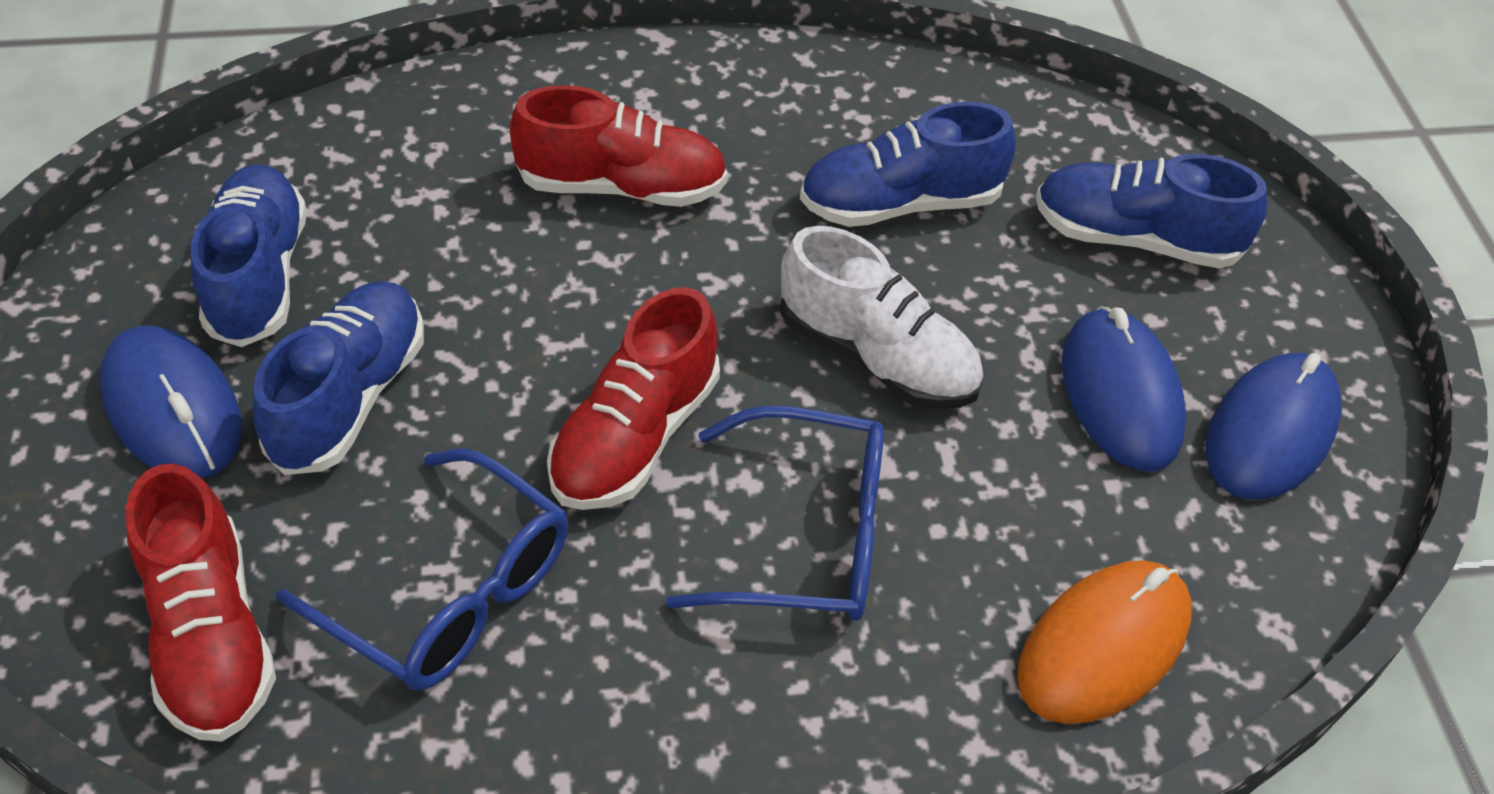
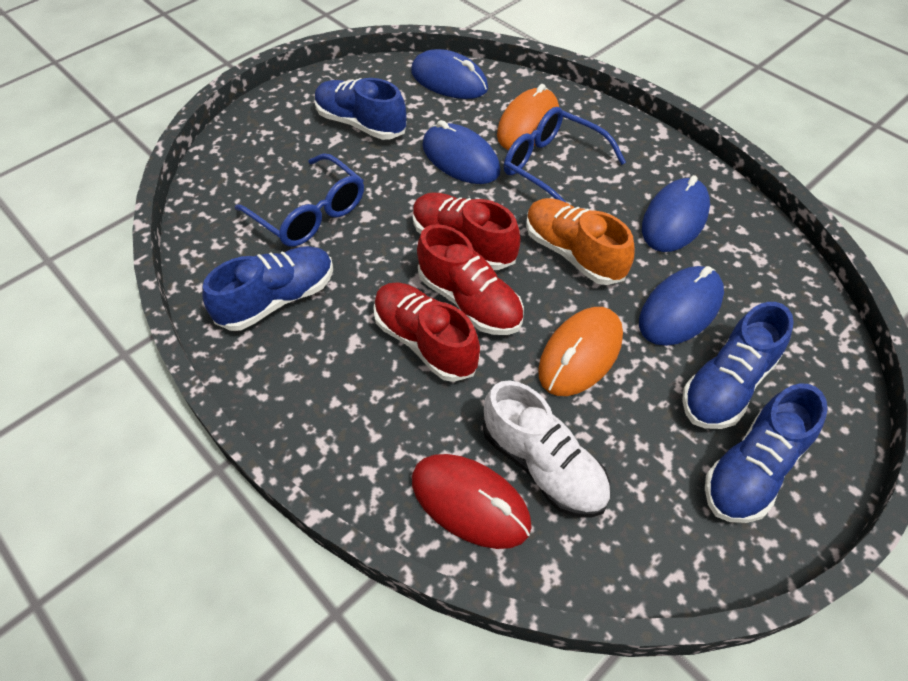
blue mouse: [100,326,242,478] [1062,307,1186,472] [1205,353,1342,500] = 3 -> [411,49,488,99] [422,120,501,184] [639,266,724,346] [642,175,710,252] = 4
orange mouse: [1017,560,1192,724] = 1 -> [497,84,559,150] [538,307,623,396] = 2
orange shoe: none = 0 -> [526,198,635,285] = 1
red mouse: none = 0 -> [412,454,532,549] = 1

